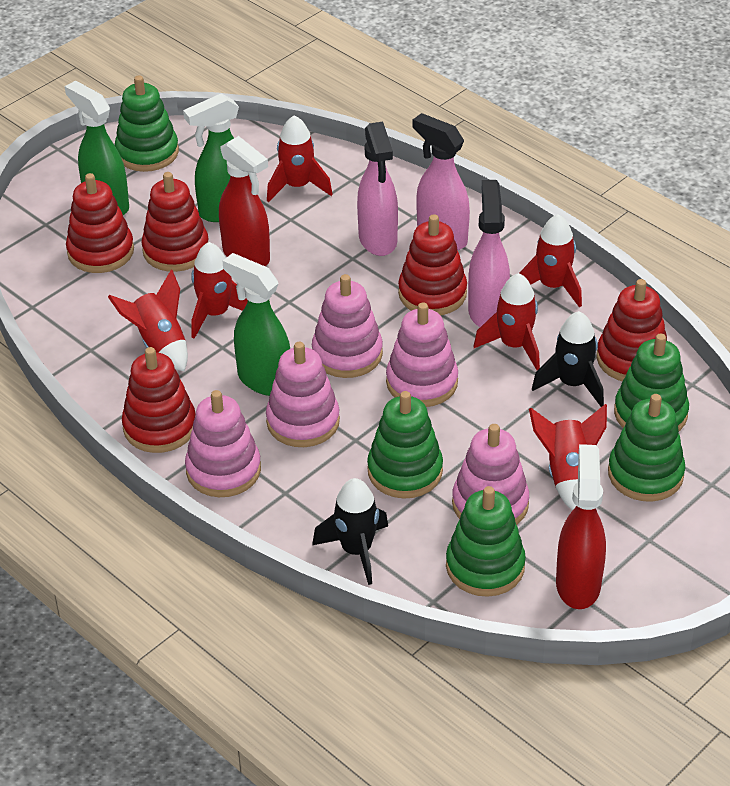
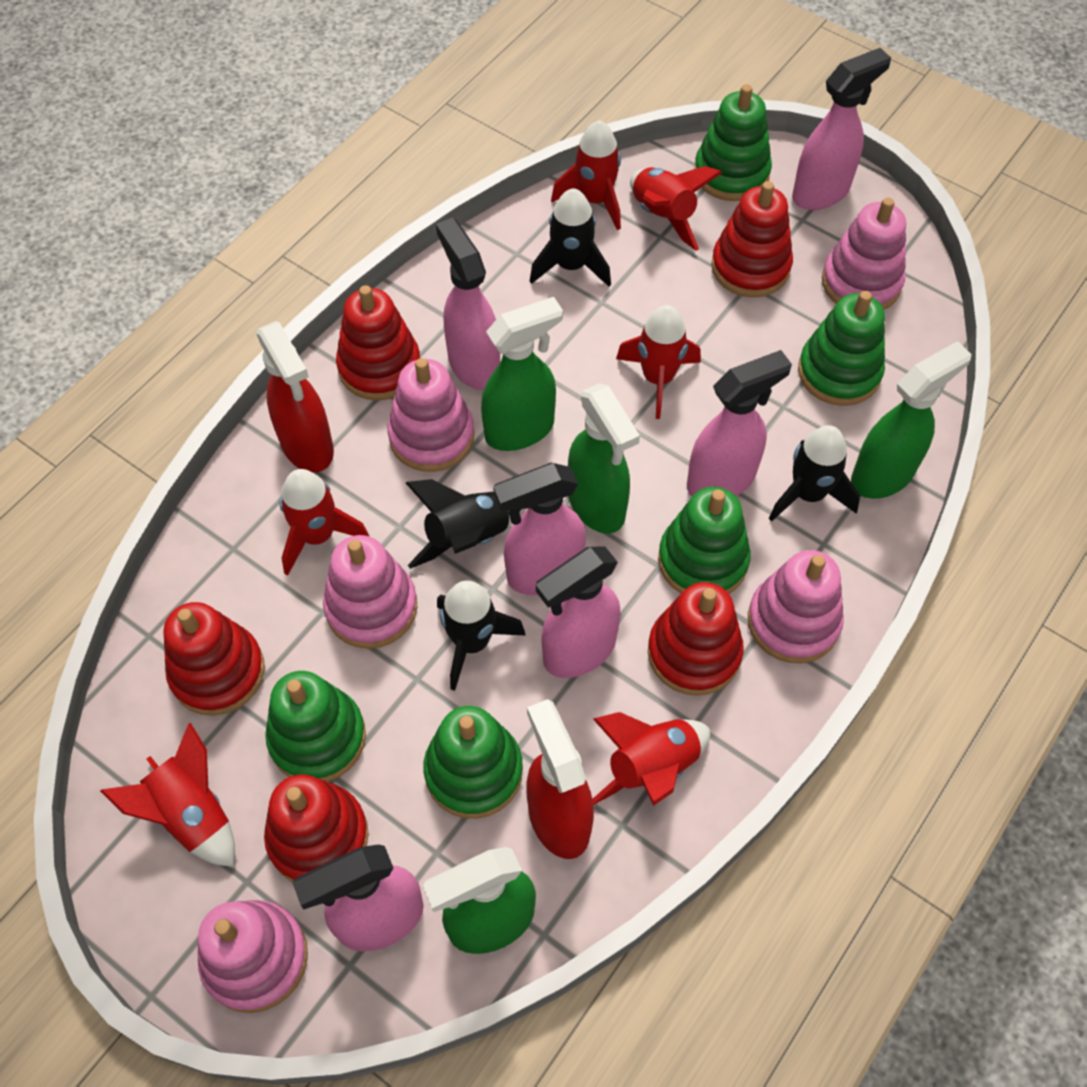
black rocket: [312,478,388,585] [532,311,604,407] = 2 -> [406,479,521,569] [437,580,526,691] [530,188,611,287] [769,425,860,522] = 4
green spray bottle: [65,81,129,215] [183,94,239,222] [223,253,290,396] = 3 -> [423,847,536,954] [481,297,563,451] [568,383,640,533] [851,341,971,499] = 4
pink spray bottle: [357,122,398,256] [412,113,470,250] [468,180,510,327] = 3 -> [293,844,424,951] [436,218,500,390] [493,463,586,595] [536,546,621,678] [687,350,792,496] [792,48,891,210] = 6

